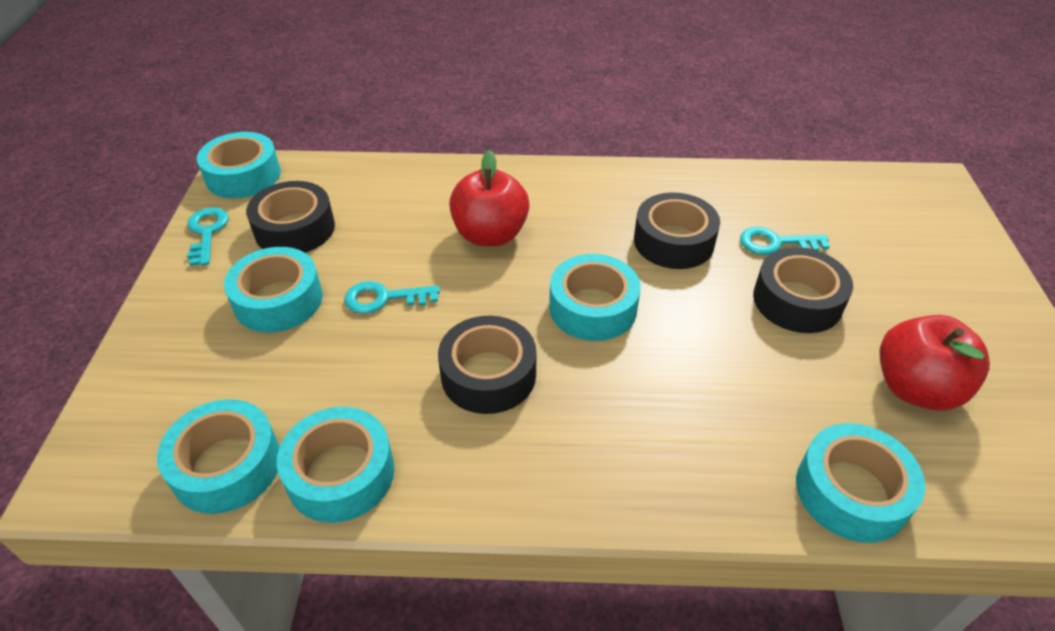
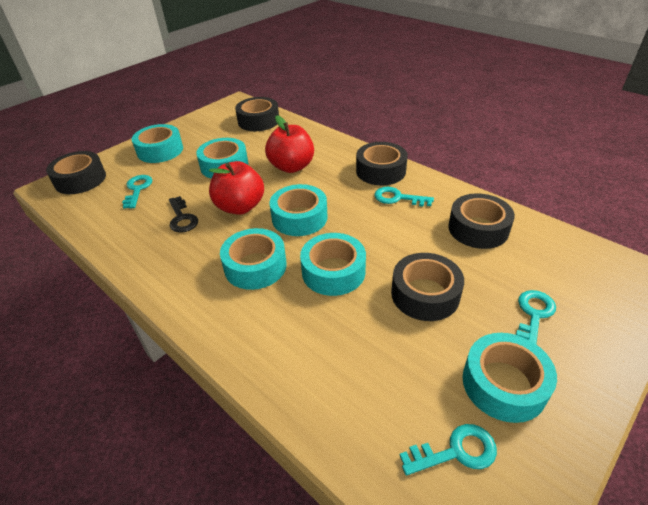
black key: none = 0 -> [169,196,198,233] = 1
black tape: [246,181,335,253] [438,316,536,414] [634,192,720,269] [753,247,853,333] = 4 -> [46,151,106,194] [235,97,279,131] [356,142,408,186] [391,253,464,321] [448,193,515,249] = 5
turquoise key: [187,207,229,266] [344,281,440,314] [740,227,830,255] = 3 -> [122,175,152,209] [375,187,434,207] [400,424,497,475] [516,290,556,344] = 4

